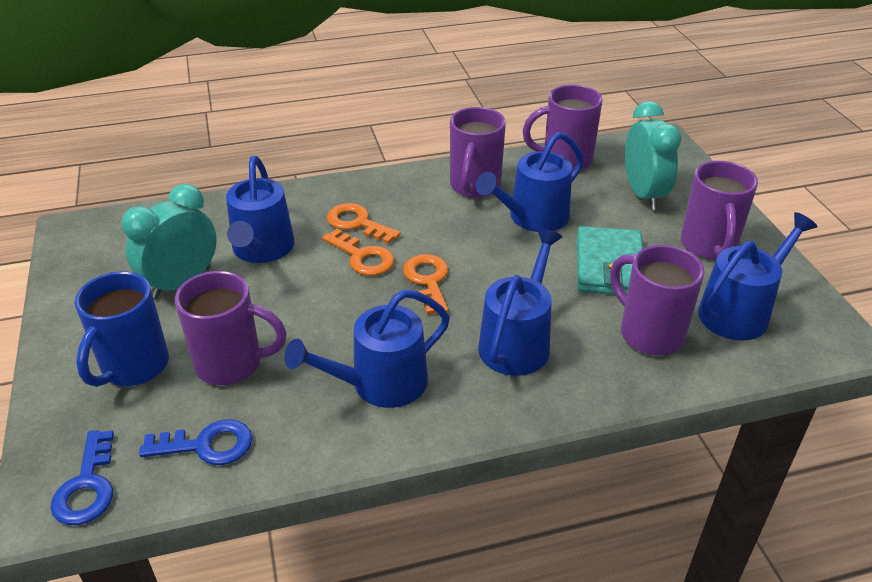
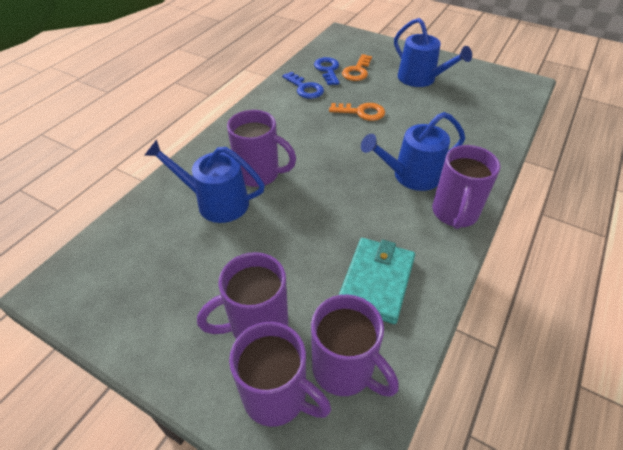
blue mug: [75,272,169,387] = 1 -> none = 0
blue watering can: [226,156,294,263] [285,289,450,408] [476,132,584,232] [478,229,562,376] [698,212,817,341] = 5 -> [144,140,265,223] [361,112,465,191] [394,18,472,87] = 3
orange key: [322,229,394,276] [327,203,401,244] [403,254,448,315] = 3 -> [329,103,385,121] [342,54,372,81] = 2
turquoise clock: [121,184,217,299] [625,101,681,210] = 2 -> none = 0

